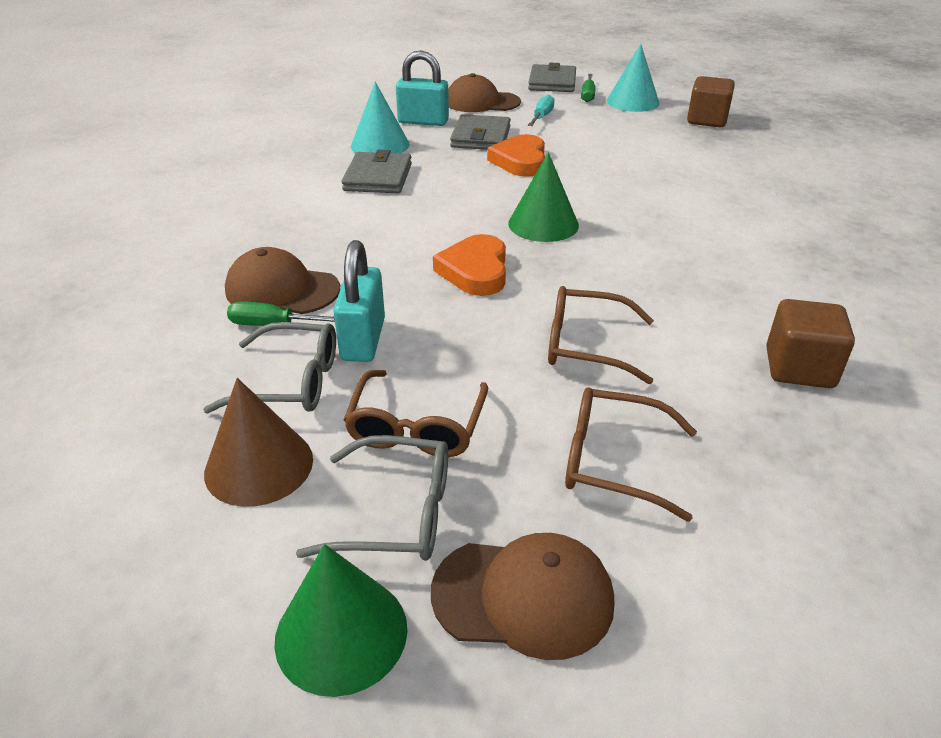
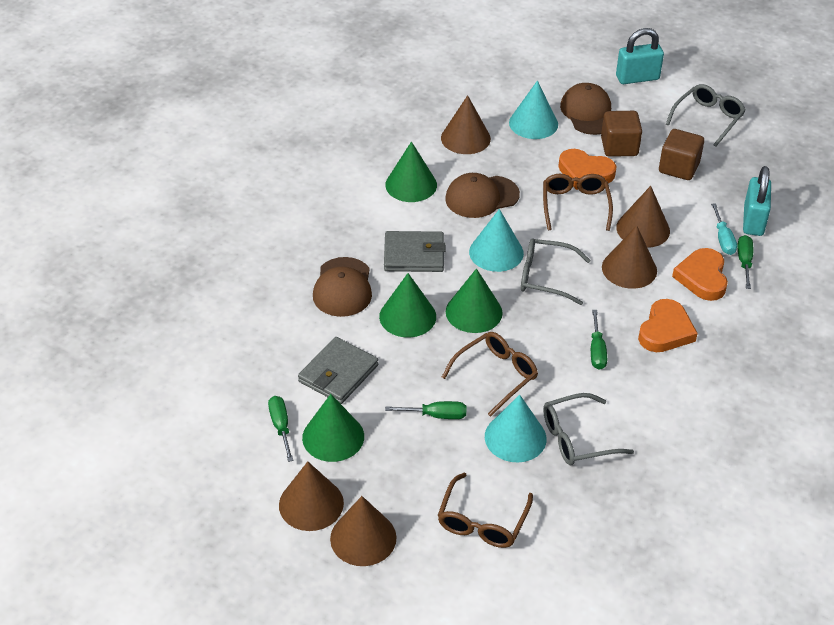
brown cone: [204,378,313,507] = 1 -> [279,461,344,531] [330,496,396,566] [441,95,491,154] [602,225,657,289] [616,186,670,248] = 5
green cone: [274,544,408,697] [508,152,579,242] = 2 -> [302,394,364,462] [379,273,436,338] [385,141,437,202] [446,268,503,333] = 4
green screwdriver: [227,301,335,326] [581,74,595,102] = 2 -> [268,396,294,462] [385,401,466,419] [591,310,607,370] [738,235,753,289] = 4
grey glasses: [203,322,336,413] [296,435,448,561] = 2 -> [521,239,591,305] [543,393,634,465] [666,84,746,147] = 3
grey wallet: [341,149,412,193] [450,114,511,150] [528,63,576,92] = 3 -> [298,337,378,404] [384,231,446,272] = 2
orange heart: [433,234,506,296] [487,134,545,177] = 2 -> [558,149,617,190] [638,299,698,352] [672,248,728,301] = 3
turquoise cone: [351,82,410,153] [607,44,659,112] = 2 -> [469,209,524,272] [485,394,547,462] [509,81,558,139] = 3

